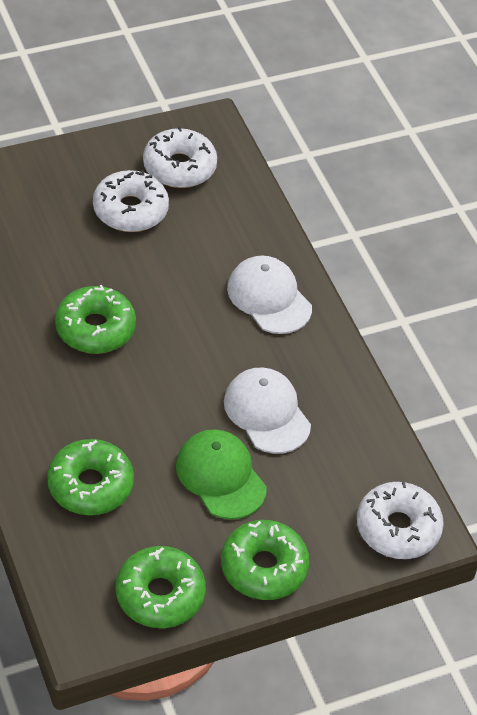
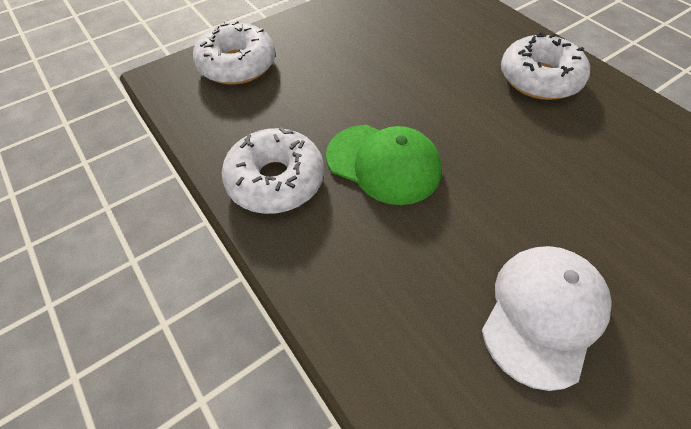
green donut: [47,439,134,515] [55,285,136,354] [116,546,206,628] [221,520,310,600] = 4 -> none = 0
white cap: [224,368,311,454] [227,255,312,334] = 2 -> [482,246,612,391] = 1

